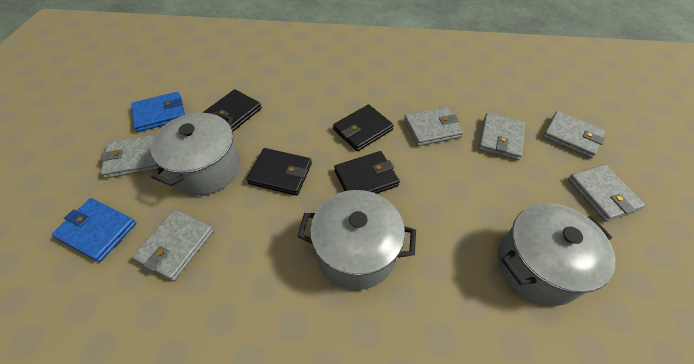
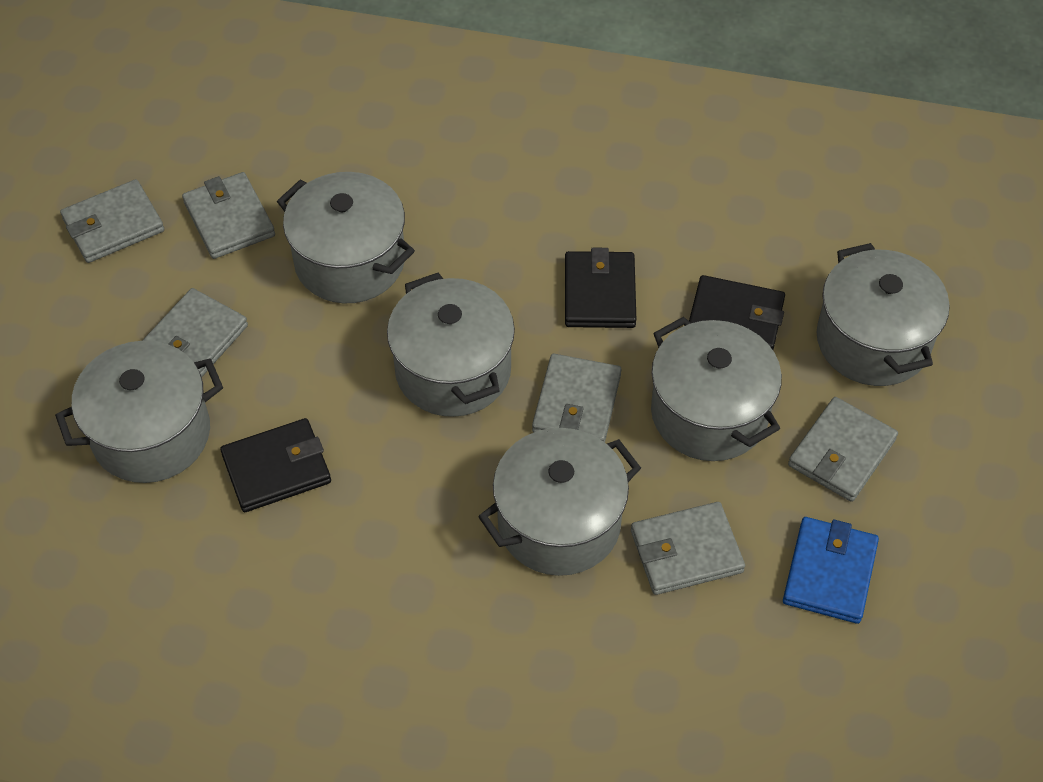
black wallet: [202,89,262,131] [247,148,312,196] [333,104,394,151] [334,151,400,194] = 4 -> [220,418,331,512] [565,248,636,328] [689,275,785,350] = 3
blue wallet: [52,198,137,262] [131,92,185,132] = 2 -> [783,517,879,624] = 1
grey pot: [151,111,240,195] [298,190,416,290] [498,203,616,306] = 3 -> [55,341,223,483] [277,172,415,303] [387,273,515,417] [478,428,641,576] [651,317,782,461] [817,243,950,386] = 6

